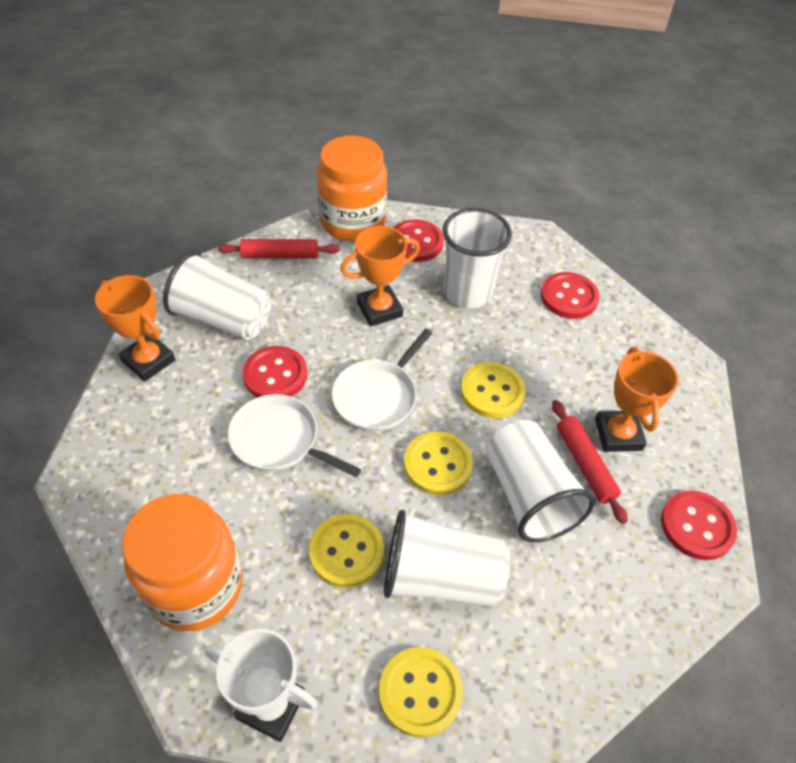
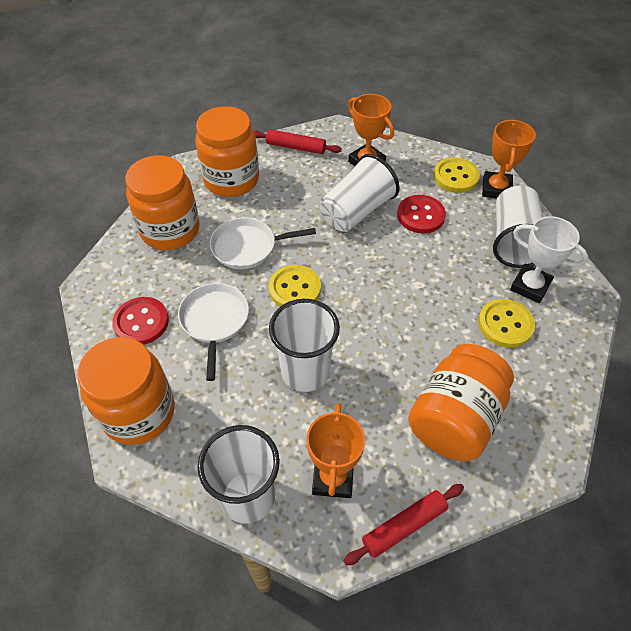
orange jar: [122,494,243,631] [317,136,387,242] = 2 -> [78,337,175,445] [126,155,199,250] [195,106,259,197] [408,344,514,461] = 4
red button: [243,346,307,398] [394,220,444,262] [541,272,600,319] [661,490,737,560] = 4 -> [112,297,169,344] [397,195,446,234] = 2
yellow button: [309,514,384,588] [379,647,463,738] [404,431,473,495] [461,362,526,418] = 4 -> [269,265,321,307] [433,157,480,193] [478,299,535,348] = 3

